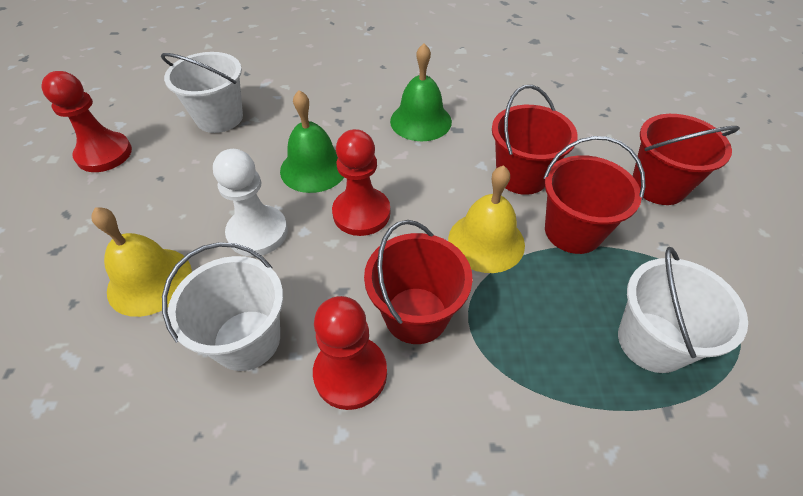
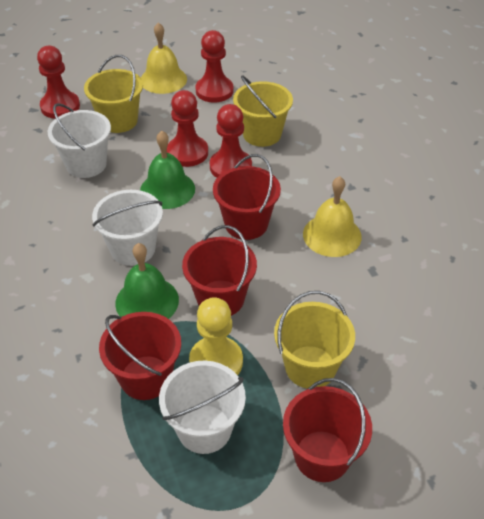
red pawn: [41,71,132,172] [313,296,387,410] [332,129,390,236] = 3 -> [37,46,80,119] [167,90,208,167] [196,30,234,103] [210,104,252,178] = 4
white pawn: [213,149,288,257] = 1 -> none = 0
yellow bucket: none = 0 -> [84,55,143,133] [233,75,293,147] [274,291,355,389] = 3
yellow pawn: none = 0 -> [189,297,243,375] = 1

